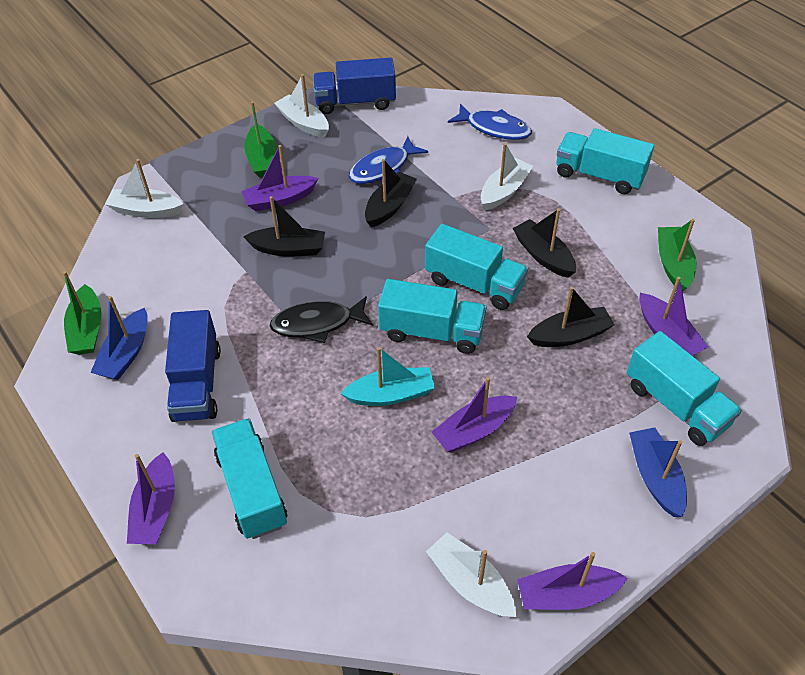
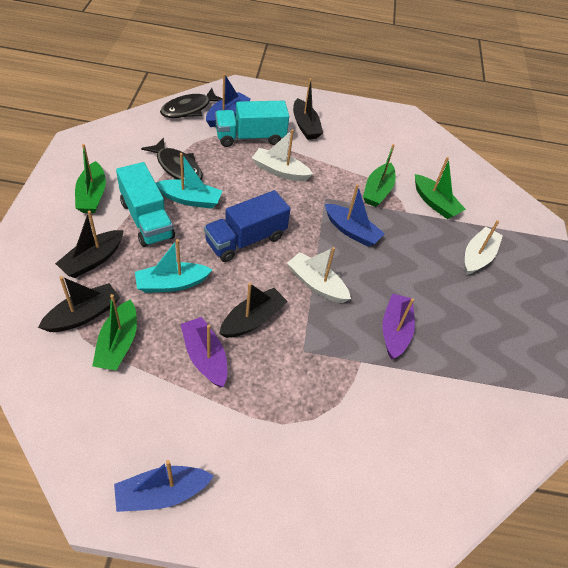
black fish: [270,296,373,343] = 1 -> [141,138,203,180] [160,88,223,118] = 2
blue boat: [90,296,148,380] [629,427,687,517] = 2 -> [114,460,214,512] [206,73,251,127] [325,184,385,247] = 3
blue fish: [349,136,428,184] [448,104,532,140] = 2 -> none = 0
blue truck: [165,310,221,422] [313,58,396,114] = 2 -> [204,190,291,262] = 1
green boat: [63,271,102,355] [244,101,276,177] [658,219,696,292] = 3 -> [75,144,106,213] [92,294,137,370] [363,144,396,207] [415,157,466,219] = 4
purple boat: [127,452,175,544] [241,145,318,211] [432,377,517,453] [517,552,628,610] [639,277,708,355] = 5 -> [180,317,227,387] [382,293,415,360] = 2
turquoise boat: [340,347,435,406] = 1 -> [135,239,213,293] [156,153,222,209] = 2
turquoise truck: [212,418,287,539] [378,279,486,354] [425,224,528,310] [557,128,654,194] [627,331,742,446] = 5 -> [116,162,175,247] [215,101,289,147] = 2
white boat: [105,159,184,218] [274,74,329,137] [426,532,516,617] [481,143,533,211] = 4 -> [252,129,313,181] [287,247,351,303] [465,220,503,275] = 3

